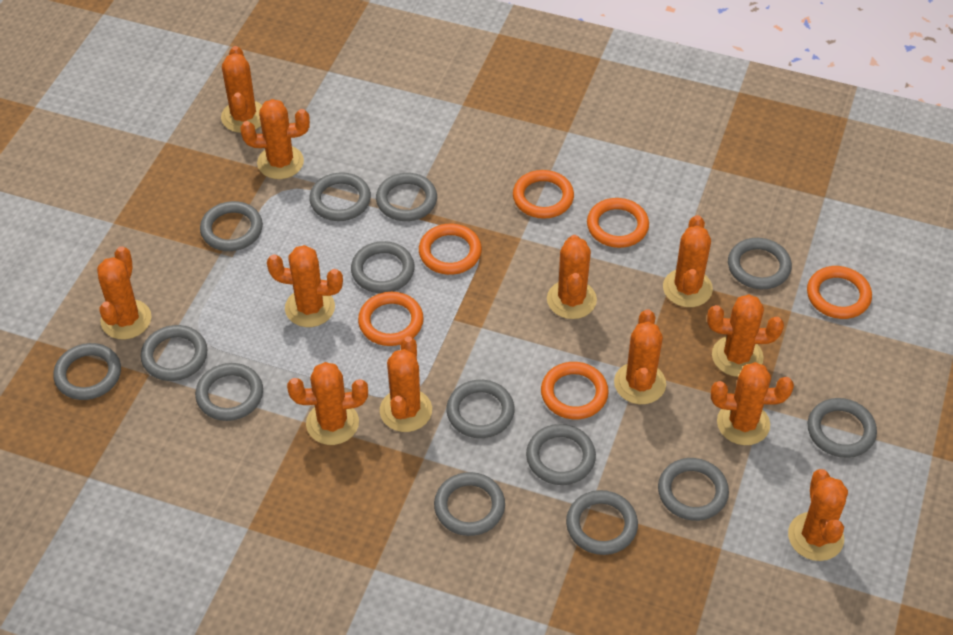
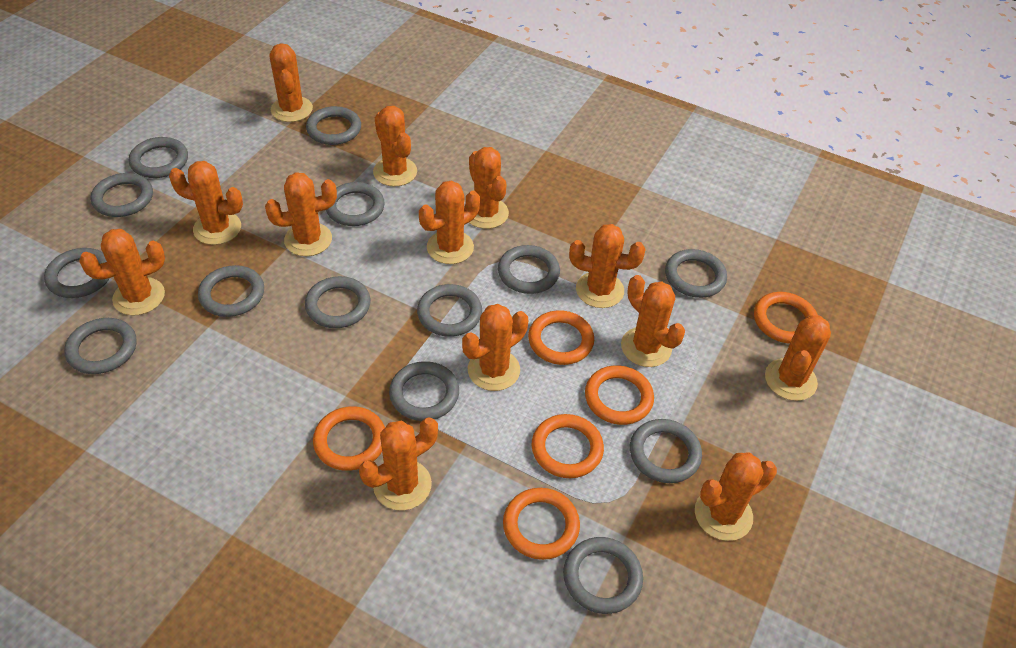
orange cactus: [97,246,152,339] [221,46,262,133] [241,99,310,179] [267,245,343,327] [287,362,368,445] [380,336,432,432] [547,235,597,319] [614,309,666,404] [663,215,713,307] [707,294,784,377] [711,362,794,445] [788,469,848,561] = 12 -> [79,229,165,316] [169,161,243,245] [265,172,337,256] [270,43,313,122] [359,417,438,511] [373,106,417,187] [419,181,480,264] [462,304,528,391] [469,147,509,229] [569,224,645,308] [621,275,685,367] [695,452,777,541] [765,315,831,401] = 13

